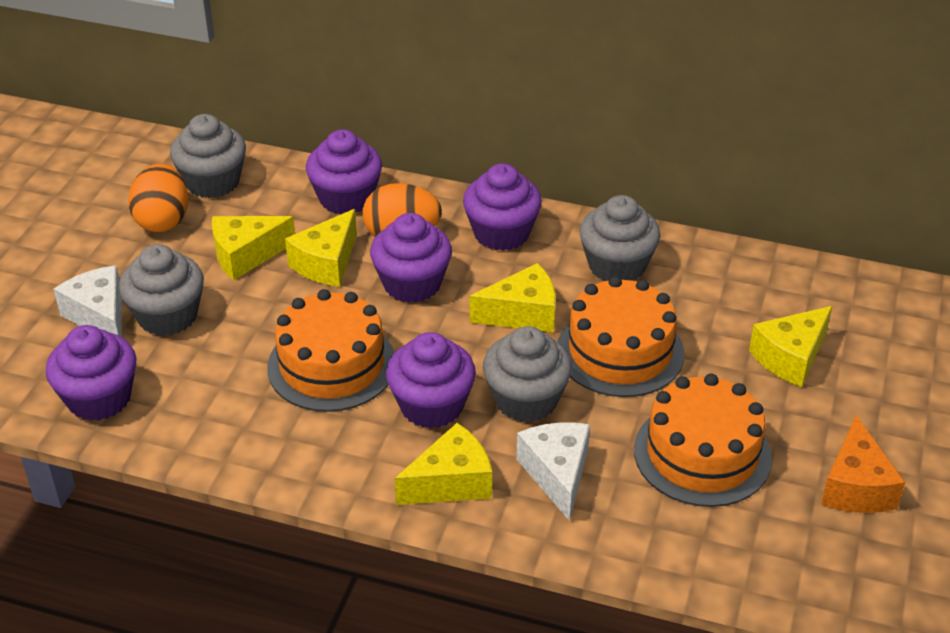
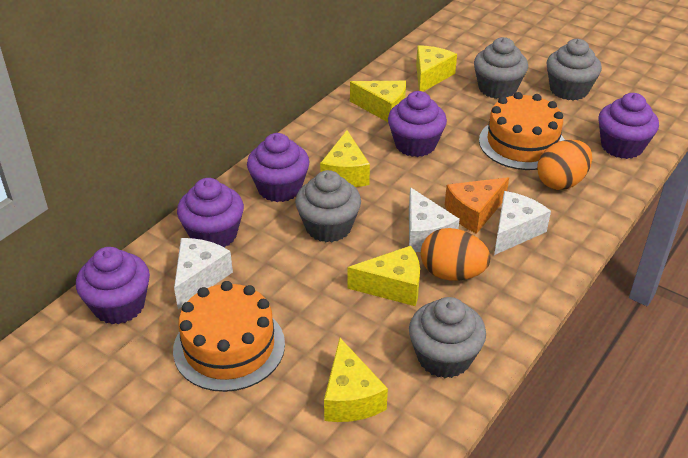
orange cake: [267,289,395,412] [558,276,684,397] [634,374,772,507] = 3 -> [173,281,285,392] [479,92,565,170] = 2
white cheese: [54,265,122,337] [516,422,590,521] = 2 -> [174,238,233,309] [409,187,460,252] [494,191,551,255] = 3

